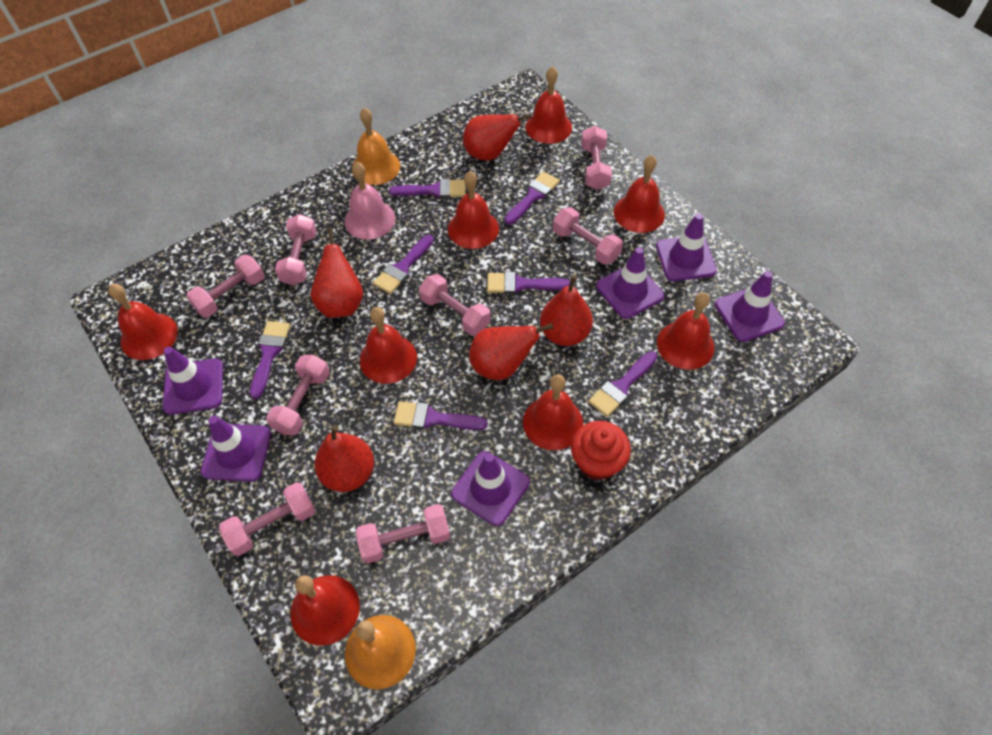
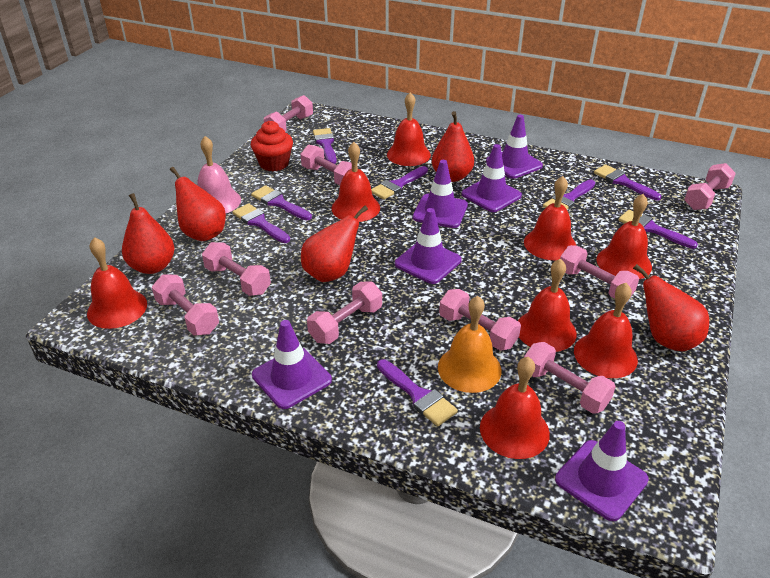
orange bell: [345,615,416,689] [352,107,400,185] = 2 -> [438,296,502,393] = 1
pink dumbbell: [186,255,265,318] [219,482,316,556] [266,355,330,436] [275,214,317,286] [356,504,450,563] [419,274,491,336] [553,207,623,265] [581,126,612,190] = 8 -> [152,275,219,335] [202,242,271,296] [264,95,313,131] [301,145,358,185] [307,282,382,344] [439,289,521,351] [524,342,616,414] [560,245,639,299] [684,163,736,210] = 9
purple brush: [250,321,290,399] [373,235,434,294] [389,179,466,198] [394,401,488,430] [487,272,570,294] [504,171,560,225] [588,351,657,417] = 7 -> [232,203,290,243] [251,185,312,220] [313,128,337,164] [371,166,428,200] [377,359,458,426] [543,180,595,209] [594,165,661,200] [618,210,698,249] = 8

